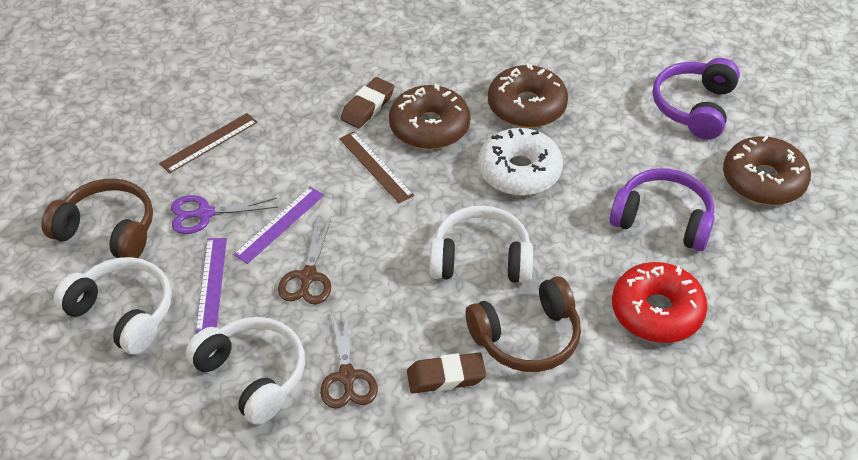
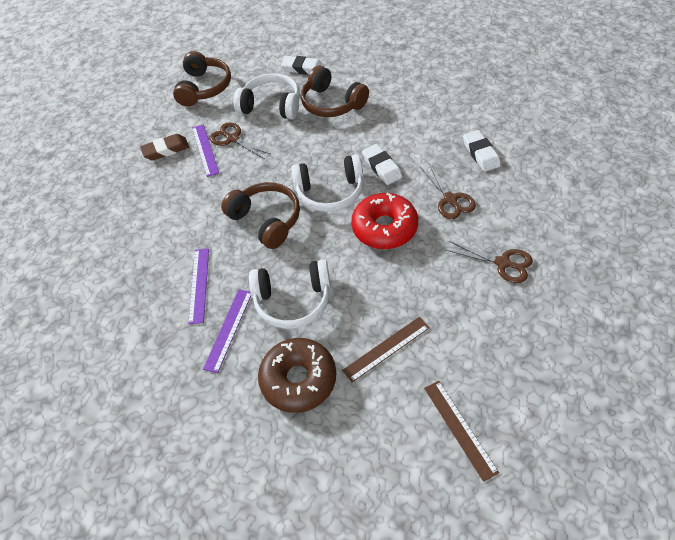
brown donut: [389,83,471,149] [488,63,568,128] [723,136,811,205] = 3 -> [258,338,336,413] = 1
brown eraser: [340,77,394,128] [407,352,486,393] = 2 -> [140,134,189,160] = 1
brown headphones: [42,178,153,258] [465,276,581,372] = 2 -> [173,51,231,106] [221,182,300,249] [301,65,369,117] = 3
brown scissors: [278,219,331,304] [320,309,378,409] = 2 -> [210,122,270,159] [420,162,476,219] [446,241,533,283] = 3
purple headphones: [610,168,715,251] [653,58,740,139] = 2 -> none = 0
purple ruler: [196,238,227,333] [233,187,324,264] = 2 -> [188,248,209,324] [192,124,219,177] [203,289,251,373] = 3
purple scissors: [171,195,278,234] = 1 -> none = 0
white donut: [478,128,563,196] = 1 -> none = 0
white eraser: none = 0 -> [281,56,324,75] [362,144,402,185] [463,130,501,172] = 3

